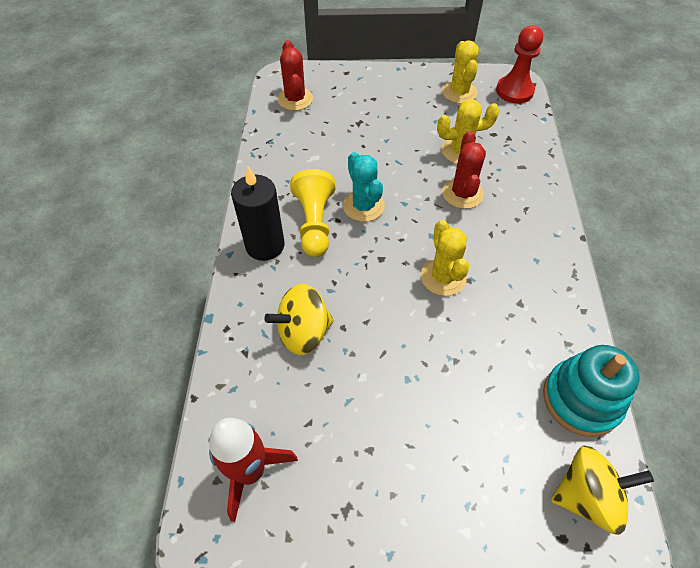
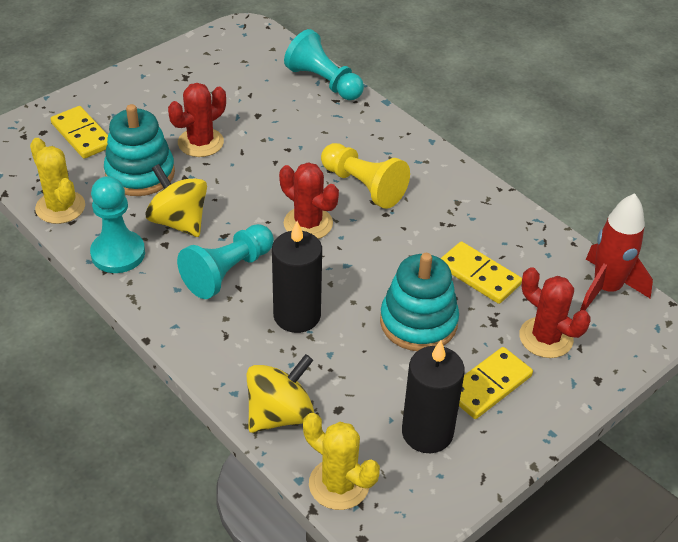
black candle: [231,166,285,261] = 1 -> [272,221,322,333] [402,340,465,453] = 2
red cactus: [277,40,313,111] [442,131,486,209] = 2 -> [168,83,226,157] [279,162,339,239] [519,267,590,358] = 3
red pawn: [496,25,543,103] = 1 -> none = 0
turquoise cactus: [343,152,385,222] = 1 -> none = 0
turquoise pawn: none = 0 -> [90,176,145,273] [177,224,274,299] [284,29,364,100] = 3
turquoise stacking toy: [543,345,640,437] = 1 -> [104,104,175,196] [380,253,459,351] = 2
yellow cactus: [420,220,469,296] [437,99,499,164] [442,40,479,104] = 3 -> [30,138,85,224] [303,413,380,510] = 2
yellow domino: none = 0 -> [51,106,108,159] [440,241,522,304] [459,347,533,419] = 3

